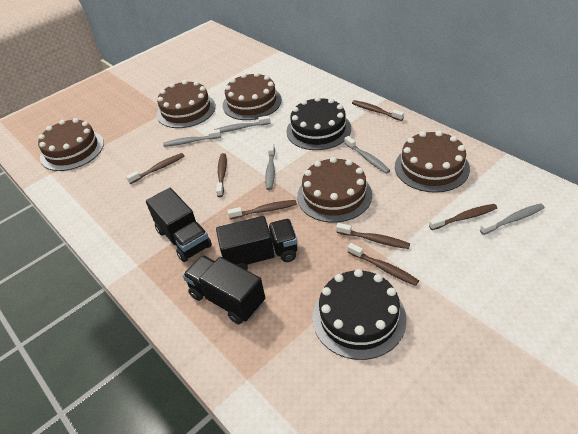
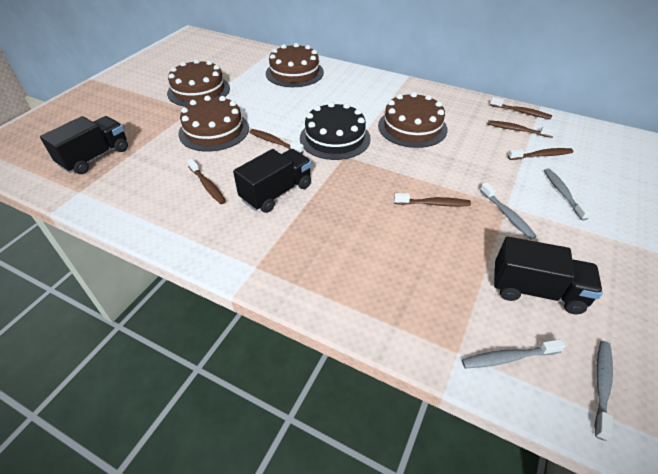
black cake: [286,97,351,150] [312,269,407,360] = 2 -> [300,102,371,160] = 1
brown cake: [38,118,104,171] [157,80,216,128] [223,72,282,120] [297,157,372,223] [395,131,470,193] = 5 -> [167,59,230,107] [178,95,249,152] [266,43,324,87] [378,92,447,148] = 4
brown toothbrush: [126,153,184,184] [216,153,227,197] [228,200,297,219] [336,223,410,249] [348,243,419,286] [352,100,404,121] [429,204,497,230] = 7 -> [187,158,226,204] [250,129,304,154] [394,193,471,207] [488,120,556,138] [490,97,552,119] [508,148,573,160] = 6
grey toothbrush: [163,129,221,147] [214,115,270,133] [265,143,275,190] [344,136,391,174] [480,203,545,235] = 5 -> [462,339,565,368] [480,182,537,240] [544,169,591,220] [594,341,613,441] = 4

